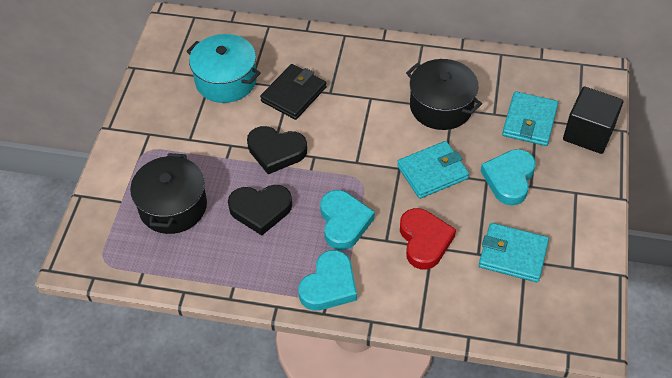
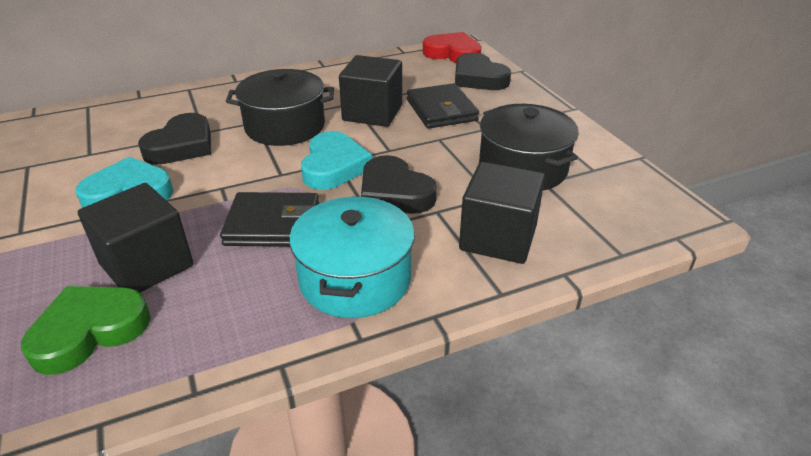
black cube: [563,86,623,154] = 1 -> [78,183,193,292] [339,55,402,127] [459,162,545,264] = 3
black heart: [228,185,292,235] [247,126,307,174] = 2 -> [138,113,211,164] [361,155,437,214] [455,53,511,90] = 3
black wallet: [260,64,327,120] = 1 -> [220,192,319,247] [407,83,479,128] = 2
green heart: none = 0 -> [21,286,151,375] = 1
turquoise heart: [298,250,357,311] [320,190,375,250] [480,149,536,206] = 3 -> [76,157,174,208] [301,131,372,190] = 2
turquoise wallet: [397,141,469,199] [479,223,549,282] [502,91,558,146] = 3 -> none = 0

